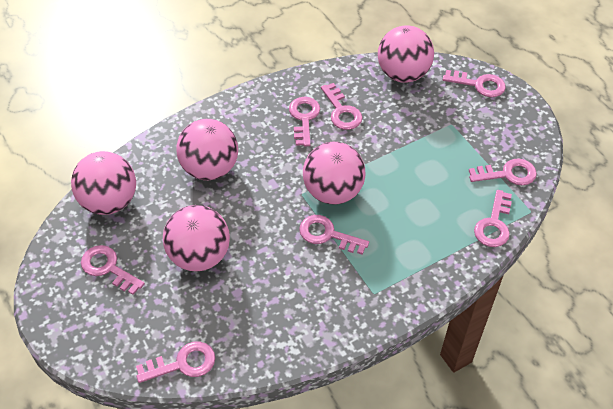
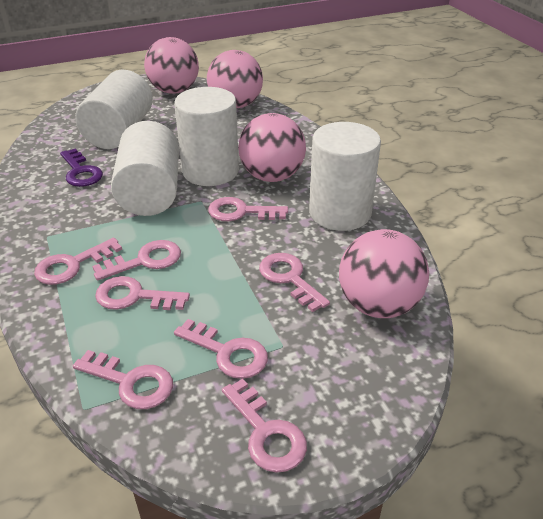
pink ball: [71,151,136,215] [163,205,230,271] [176,119,238,180] [303,142,365,205] [378,25,434,83] = 5 -> [144,37,199,94] [207,50,263,108] [238,113,306,182] [339,229,429,318] = 4
purple key: none = 0 -> [60,149,103,187] = 1
white cylinder: none = 0 -> [75,70,153,149] [111,121,179,216] [174,87,239,186] [309,122,381,231] = 4

